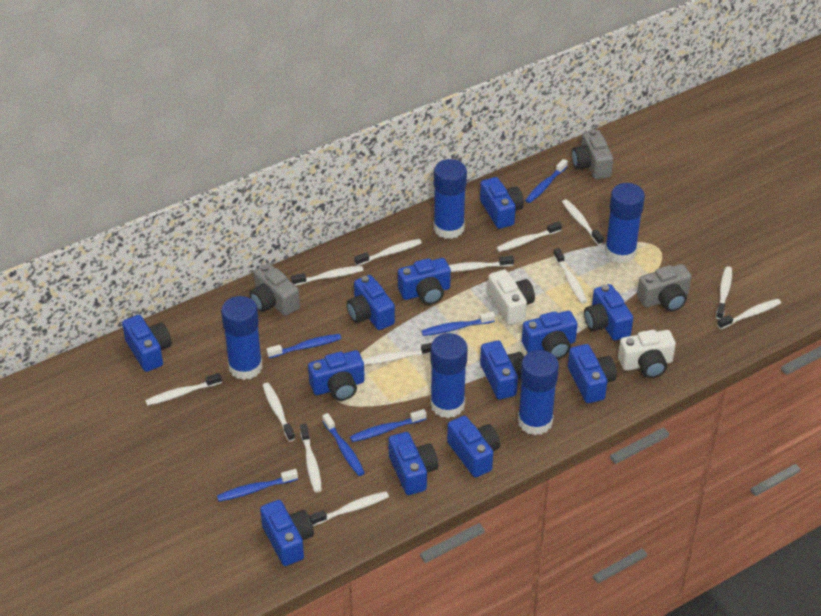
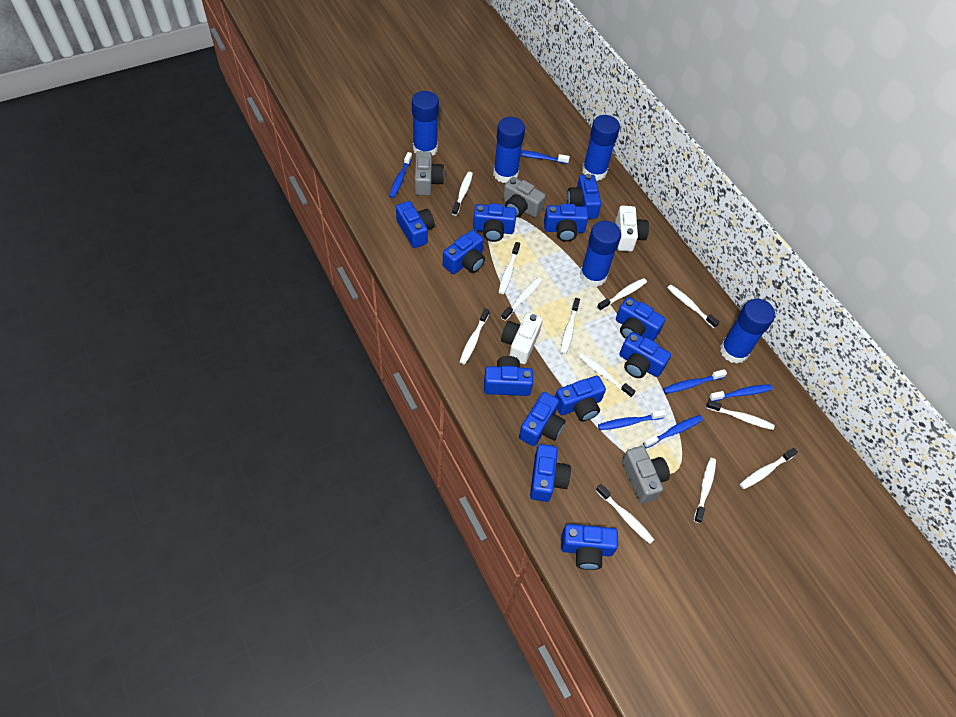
white toothbrush: [145,373,222,406] [262,383,295,442] [291,266,363,286] [300,424,322,493] [309,491,389,526] [354,239,422,266] [362,343,431,365] [449,256,514,272] [496,221,562,252] [553,248,587,303] [562,199,604,245] [716,266,732,320] [717,299,781,329] = 13 -> [452,172,473,216] [460,308,489,365] [499,242,520,294] [501,277,542,321] [560,298,580,354] [578,353,635,398] [596,484,654,544] [597,278,647,311] [667,285,720,328] [694,458,716,523] [706,400,775,430] [740,448,798,489] = 12

